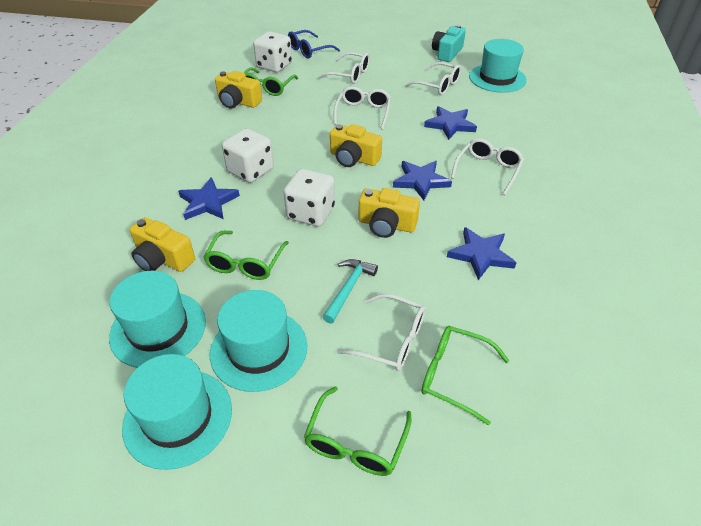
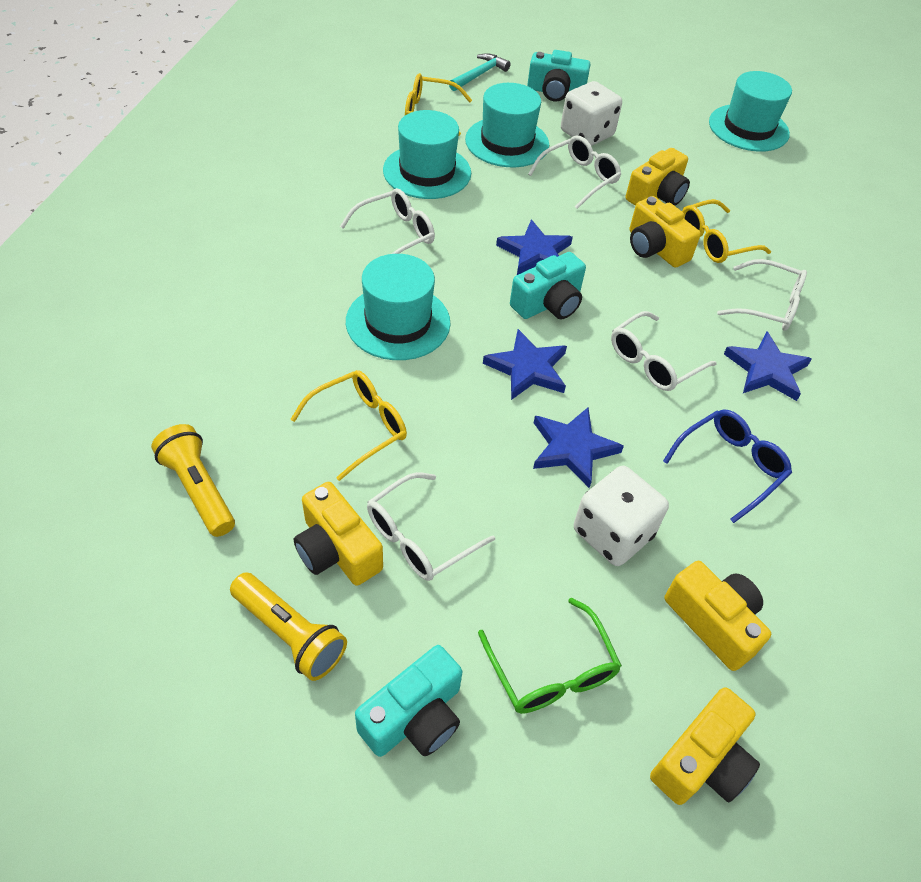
green glasses: [204,231,289,280] [244,68,298,96] [304,386,412,476] [421,326,509,425] = 4 -> [478,598,622,714] = 1
turquoise camera: [432,25,466,62] = 1 -> [355,645,463,757] [510,252,586,319] [527,50,590,102] = 3
white dice: [222,128,274,183] [253,31,292,72] [284,169,335,226] = 3 -> [561,81,622,146] [574,466,669,566] = 2
yellow camera: [130,217,195,272] [215,71,262,109] [330,124,382,167] [358,188,420,238] = 4 -> [294,482,383,586] [626,148,690,206] [629,196,701,268] [650,687,760,805] [664,561,771,671] = 5
yellow flashlight: none = 0 -> [151,424,235,537] [230,572,347,681] = 2
yellow glasses: none = 0 -> [290,370,407,481] [405,73,472,136] [682,199,771,263] = 3

